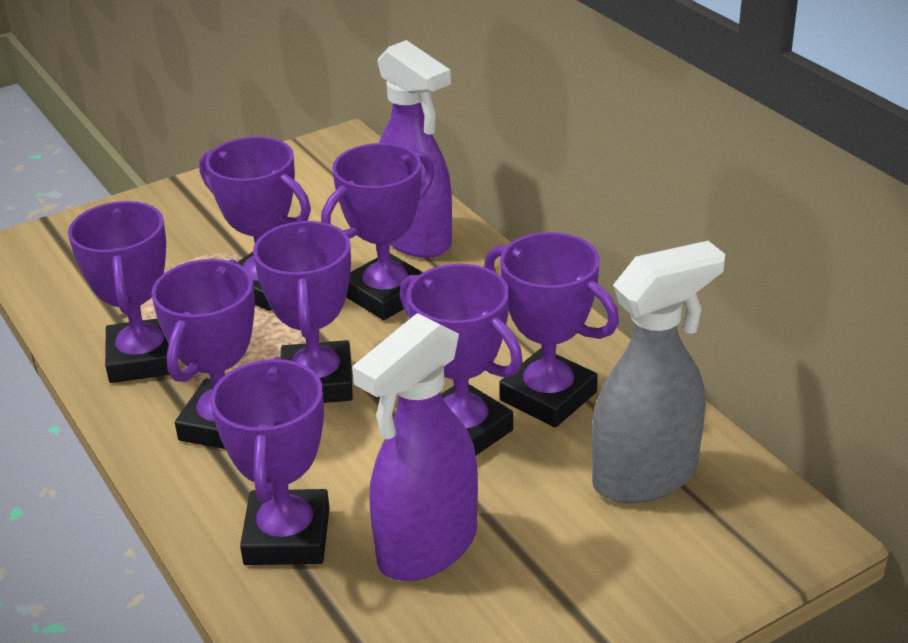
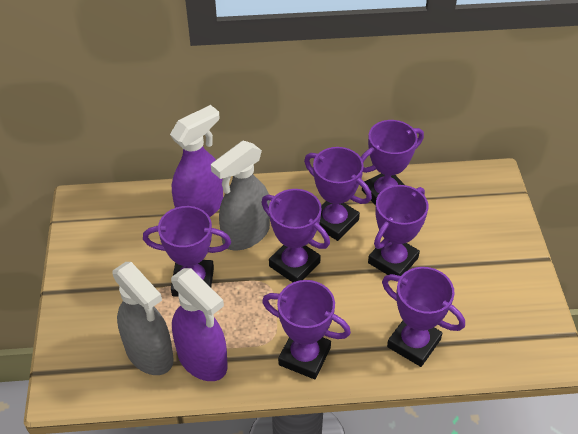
grey spray bottle: [592,241,725,503] = 1 -> [112,262,174,375] [211,141,270,251] = 2
purple trophy: [68,201,170,383] [151,259,255,449] [199,137,311,311] [210,357,329,565] [253,221,353,403] [321,143,434,320] [400,264,523,455] [484,232,619,427] = 8 -> [143,206,231,297] [261,189,330,282] [262,280,351,379] [304,147,372,241] [361,120,424,206] [368,185,428,276] [382,267,465,367] = 7

